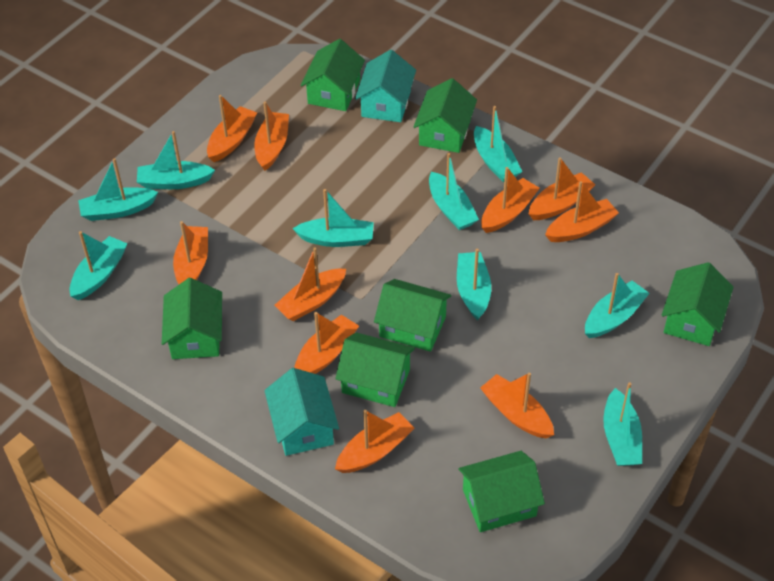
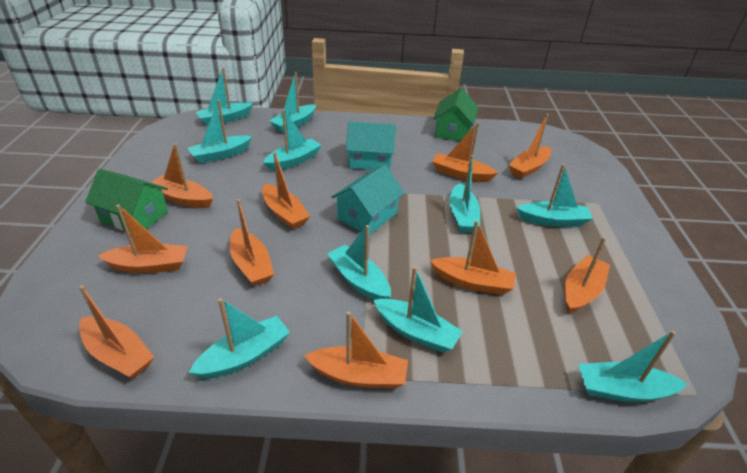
green house: [162,278,222,359] [301,39,365,111] [335,332,415,407] [374,279,451,352] [413,78,477,153] [458,451,545,532] [661,262,733,346] = 7 -> [85,169,168,232] [433,88,479,141] = 2
turquoise boat: [70,231,128,300] [78,158,158,221] [137,131,215,189] [293,189,374,247] [429,153,479,230] [457,249,491,321] [474,106,522,182] [585,273,650,338] [603,382,642,466] = 9 -> [188,100,252,163] [189,298,290,379] [196,68,253,126] [263,109,322,171] [269,72,316,133] [327,225,391,300] [374,266,463,353] [449,155,480,233] [517,164,593,227] [578,331,687,402] = 10

